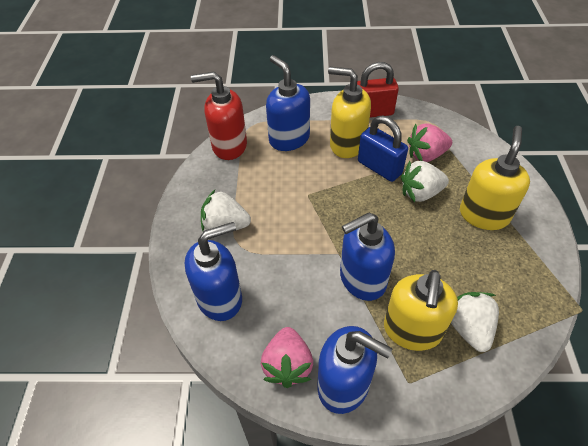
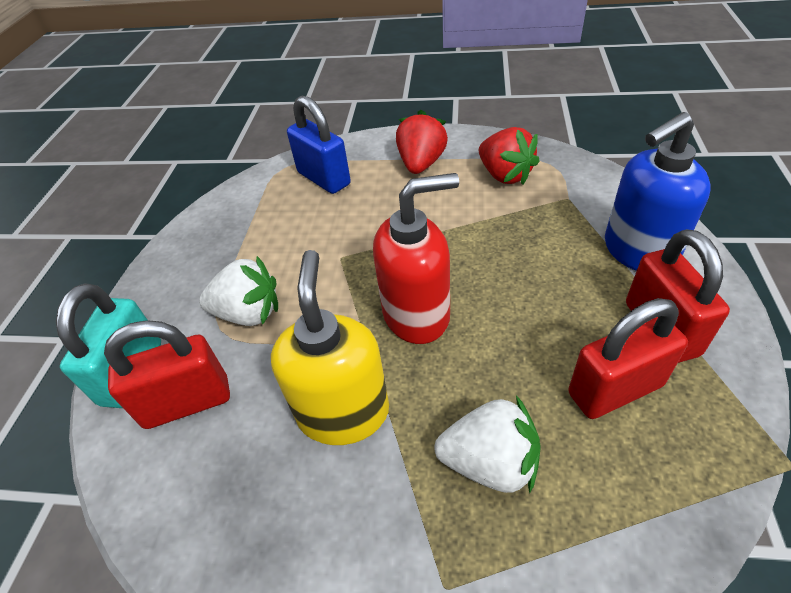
blue soap dispenser: [185,222,242,321] [266,55,310,151] [318,326,392,414] [340,213,395,301] = 4 -> [605,112,711,271] = 1
pink strawberry: [261,327,313,388] [407,123,452,162] = 2 -> none = 0
red padlock: [357,62,399,118] = 1 -> [104,320,230,429] [568,298,688,419] [626,229,730,363] = 3
red strawberry: none = 0 -> [396,110,448,174] [479,127,540,185] = 2
turquoise padlock: none = 0 -> [56,284,161,408] = 1
white strawberry: [201,190,251,231] [401,161,449,202] [451,292,499,352] = 3 -> [199,256,278,326] [434,396,541,494] = 2
yellow soap dispenser: [328,67,371,158] [384,270,458,351] [460,126,530,230] = 3 -> [271,250,389,445] = 1

